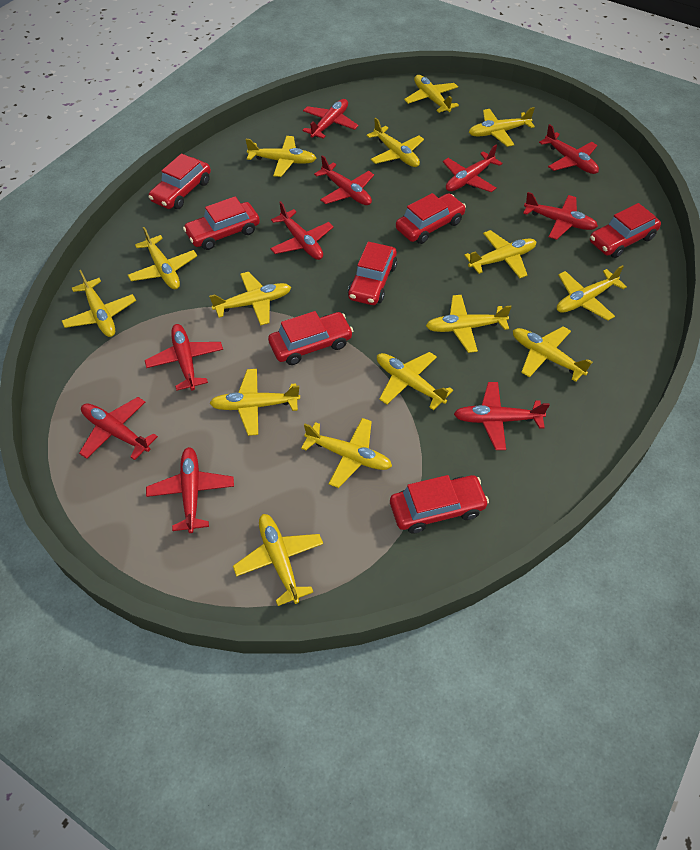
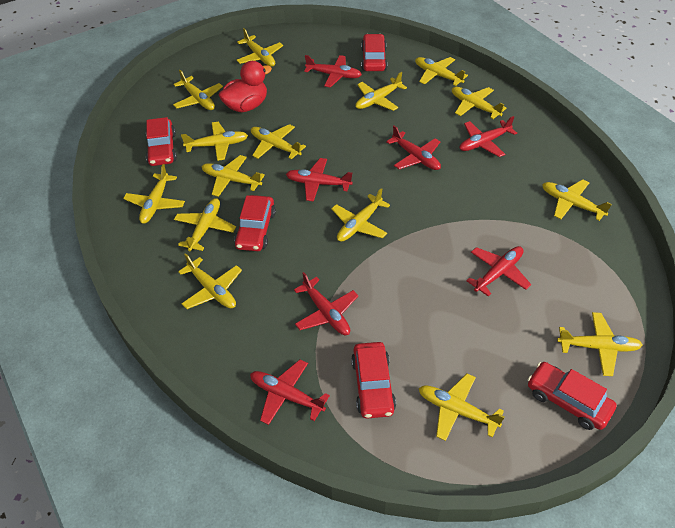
red car: [148,154,211,209] [183,196,260,250] [268,311,353,365] [348,242,397,305] [390,475,489,534] [396,193,466,244] [590,203,661,258] = 7 -> [146,117,177,166] [234,195,276,251] [351,342,396,418] [361,34,387,71] [528,362,617,430] = 5
red duck: none = 0 -> [219,61,272,112] = 1
red plane: [79,397,158,460] [145,324,223,391] [146,447,234,533] [270,201,333,260] [302,99,359,139] [314,155,374,205] [443,145,503,192] [454,382,550,450] [523,192,598,240] [539,124,599,174] = 10 -> [250,360,330,425] [286,158,353,201] [294,272,358,335] [304,55,362,88] [386,126,441,170] [459,116,517,157] [466,246,531,297] = 7

